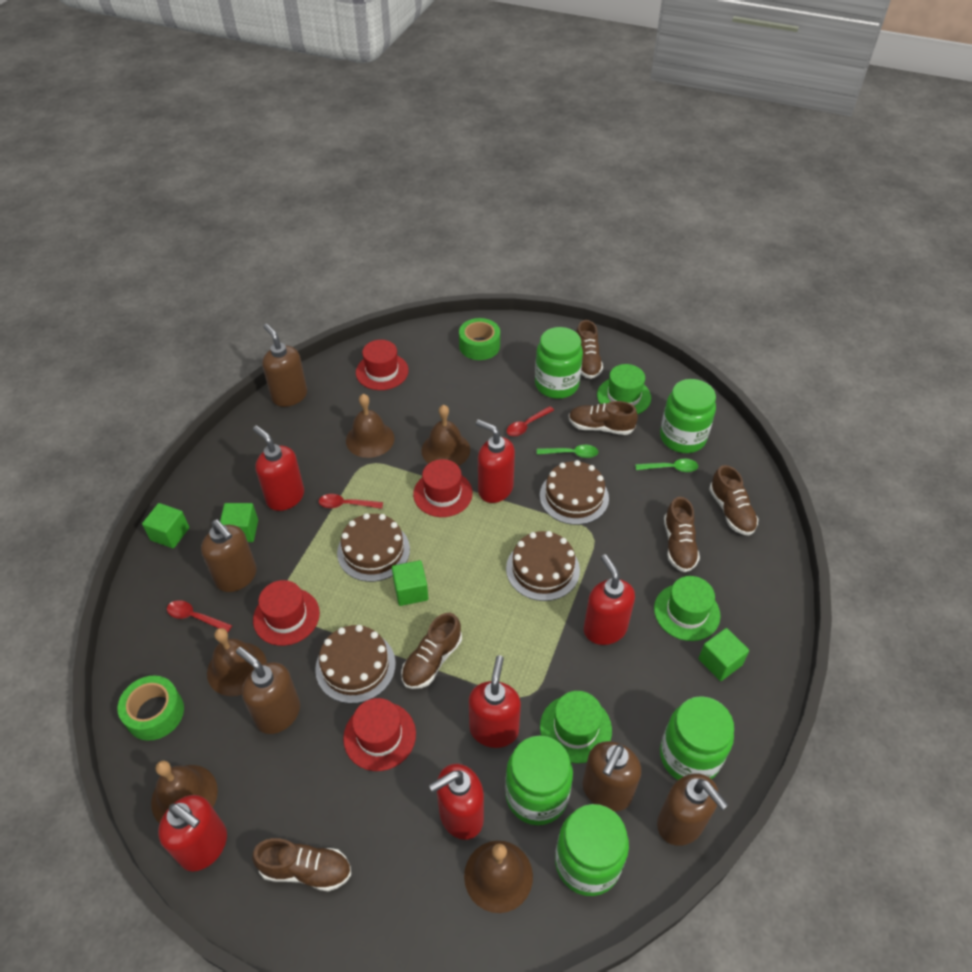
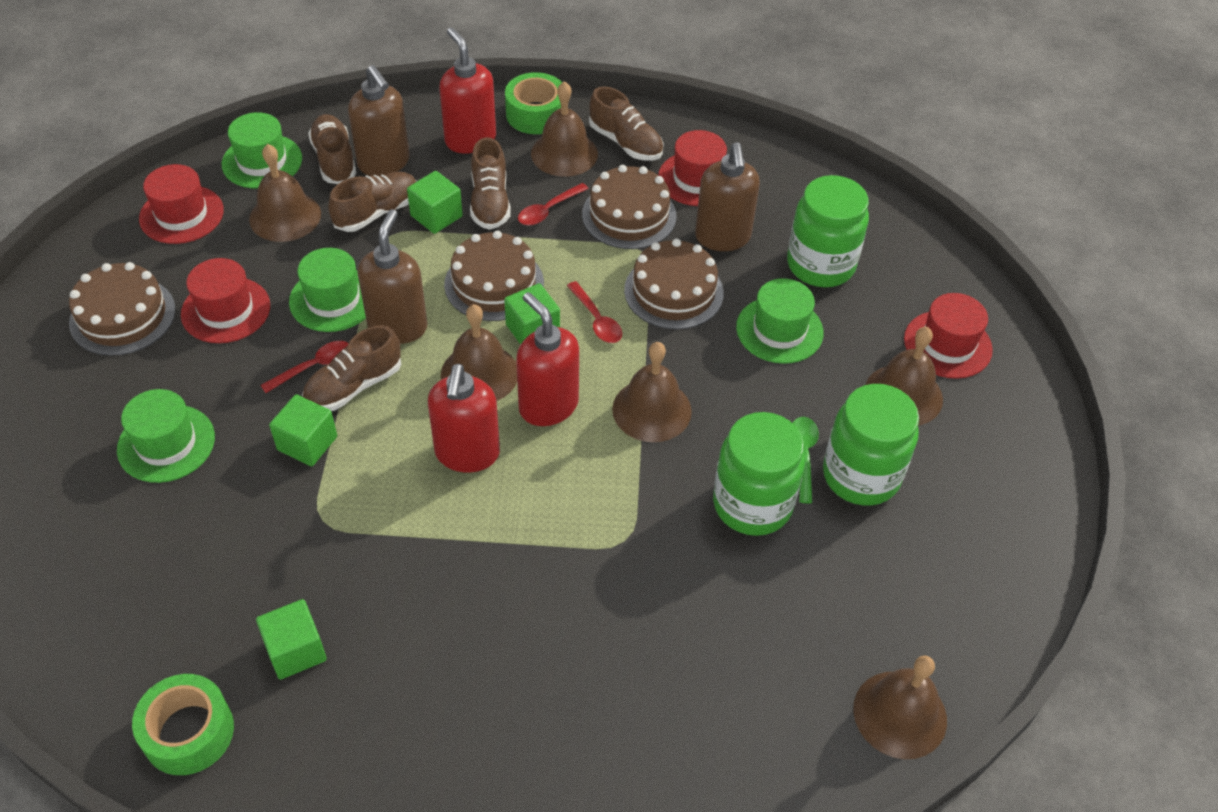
brown bell: [151,760,218,823] [207,628,267,696] [346,394,394,458] [421,405,470,466] [464,841,533,913] = 5 -> [249,144,321,242] [441,304,517,401] [531,81,598,177] [612,342,692,442] [853,656,947,759] [865,327,943,425] = 6
brown shoe: [252,838,351,891] [401,613,462,689] [569,401,638,435] [576,320,603,379] [664,497,700,572] [709,465,758,535] = 6 -> [302,325,402,411] [308,114,356,184] [328,172,417,232] [470,137,511,230] [589,86,664,161] = 5
brown soap dispenser: [201,520,257,592] [236,647,300,734] [262,324,307,407] [583,741,641,811] [657,773,728,846] = 5 -> [348,65,410,176] [357,209,428,344] [695,142,760,251] = 3
green hat: [540,691,612,763] [597,364,651,414] [654,576,721,641] = 3 -> [117,389,215,483] [222,112,302,189] [289,248,366,332] [736,278,824,364] = 4
green jar: [505,736,573,825] [535,327,583,399] [555,804,629,896] [660,379,716,453] [660,696,734,780] = 5 -> [713,412,805,536] [787,175,869,287] [823,384,919,506] = 3
green spoon: [537,445,598,458] [635,459,698,472] = 2 -> [793,417,819,503] = 1
red soap dispenser: [158,795,227,872] [253,425,304,511] [429,763,484,840] [469,655,521,748] [476,419,515,503] [584,554,635,645] = 6 -> [428,364,500,473] [439,27,496,154] [516,292,579,426] = 3

